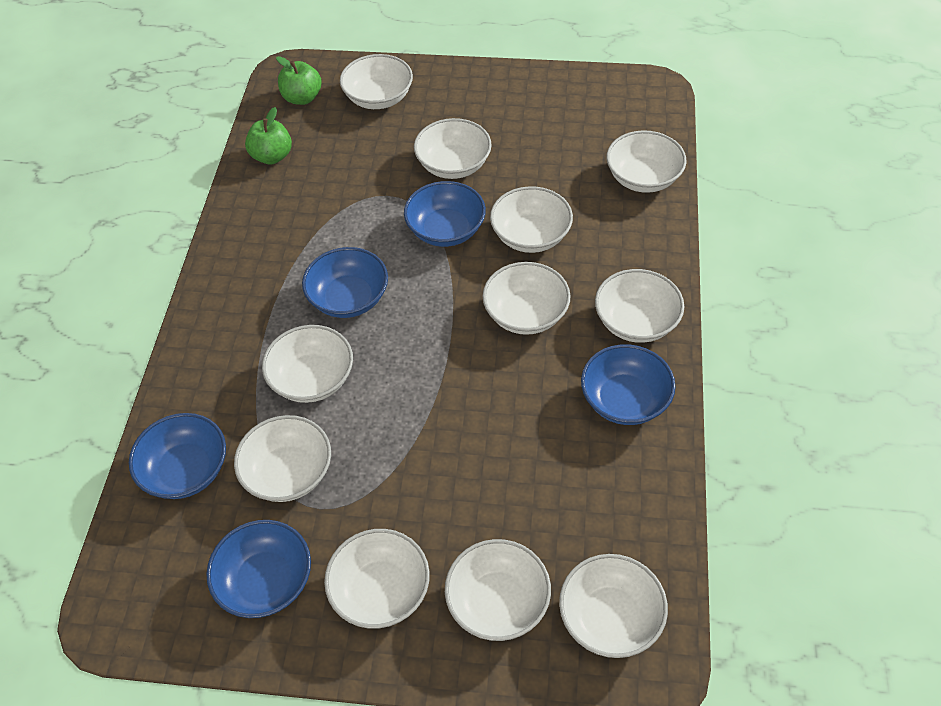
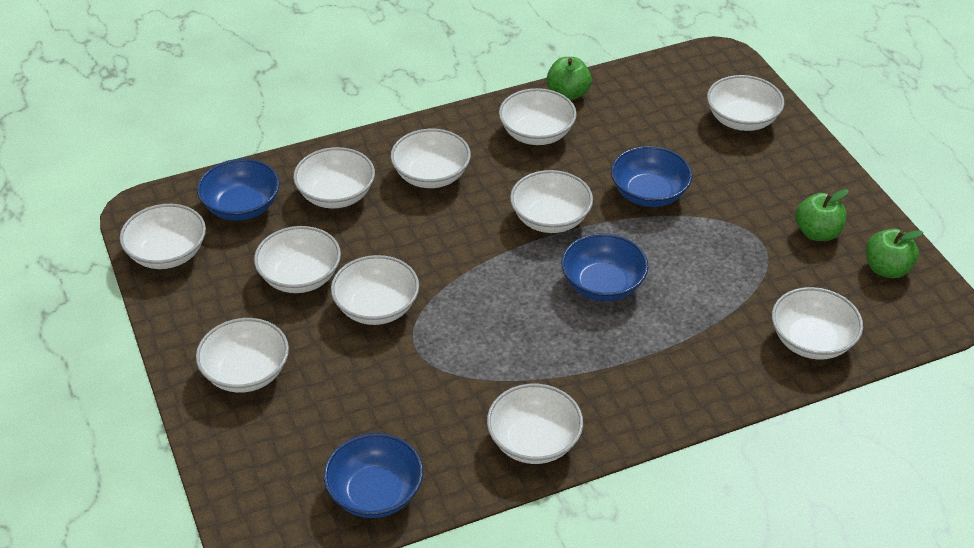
blue bowl: [129,413,226,499] [206,520,311,618] [302,247,388,318] [404,181,486,247] [581,344,676,425] = 5 -> [197,159,280,221] [324,433,423,518] [561,233,649,301] [611,146,693,207] = 4
green apple: [245,107,292,164] [276,56,322,105] = 2 -> [546,57,592,101] [796,189,849,241] [866,229,924,278] = 3

